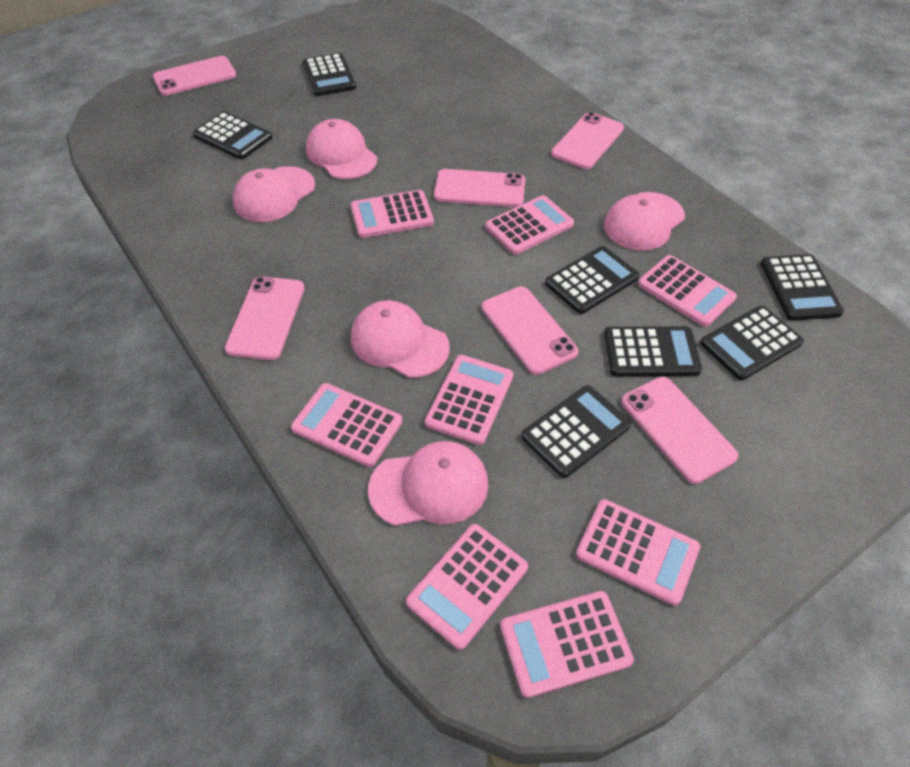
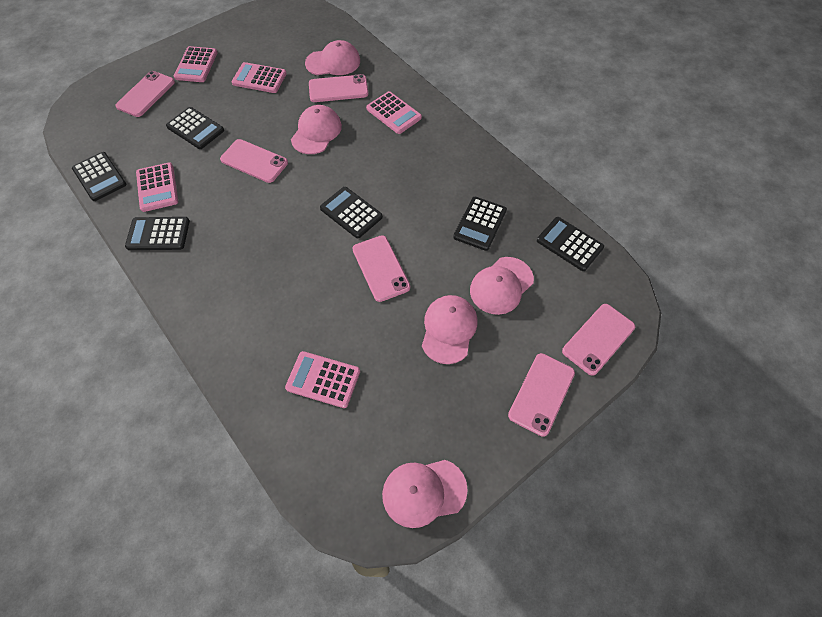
black calculator: [193,111,272,159] [303,53,356,96] [521,385,631,478] [545,246,639,314] [604,326,702,376] [700,306,804,380] [761,254,844,321] = 7 -> [72,152,126,201] [125,217,190,250] [166,107,224,149] [320,187,383,238] [453,197,507,251] [537,217,604,271] = 6
pink calculator: [291,383,403,467] [351,190,434,238] [406,524,528,650] [425,355,513,445] [485,195,574,255] [500,591,634,698] [576,499,700,605] [638,255,737,327] = 8 -> [136,162,178,212] [174,46,218,82] [231,62,287,93] [285,351,360,408] [366,91,422,134] = 5

